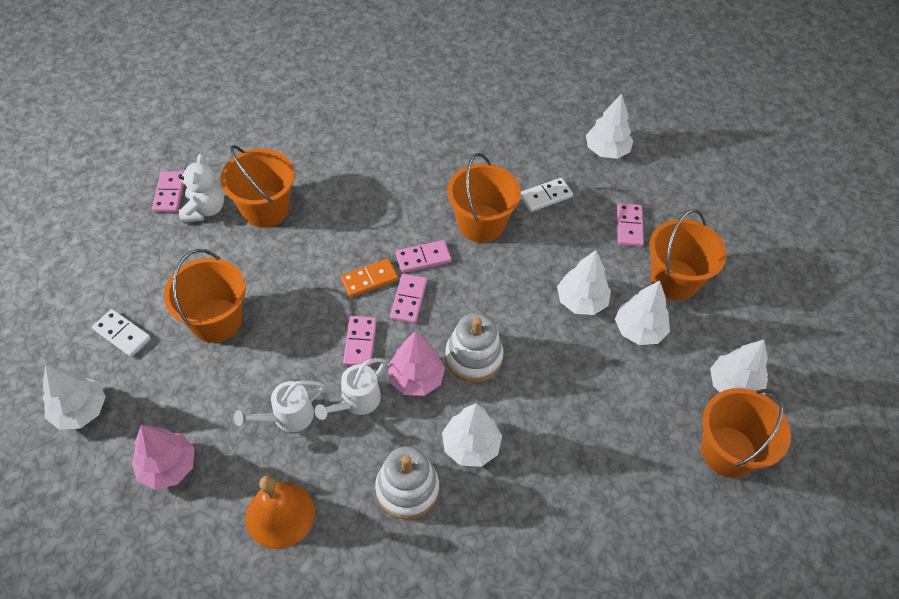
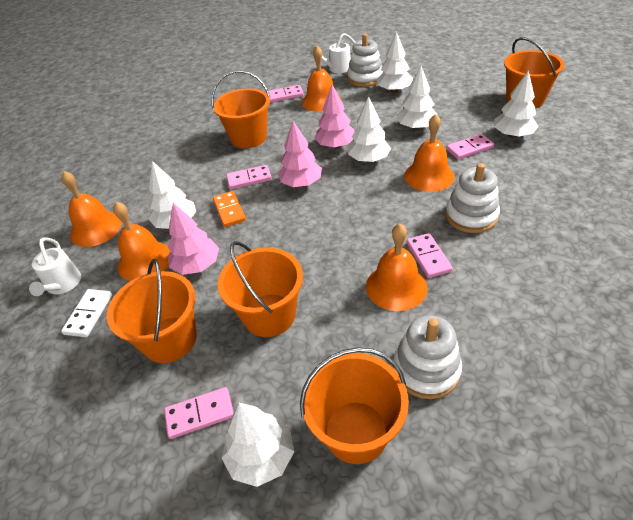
orange bell: [245,476,315,549] = 1 -> [61,171,122,247] [113,202,170,281] [302,46,341,112] [366,224,428,311] [404,114,455,192] = 5
pink tree: [132,425,194,490] [388,331,445,396] = 2 -> [168,203,219,275] [278,121,322,187] [314,85,354,148] = 3
white domino: [92,309,151,357] [521,178,573,212] = 2 -> [61,289,112,337] = 1
white stacking toy: [375,446,439,520] [445,313,504,382] = 2 -> [347,34,383,87] [393,315,462,399] [445,163,500,233] = 3
white teddy bear: [178,154,224,223] = 1 -> none = 0

